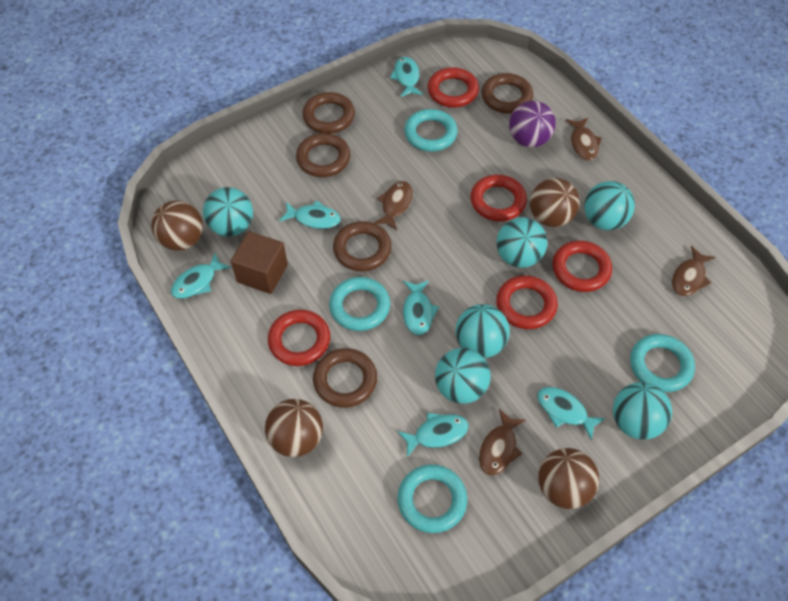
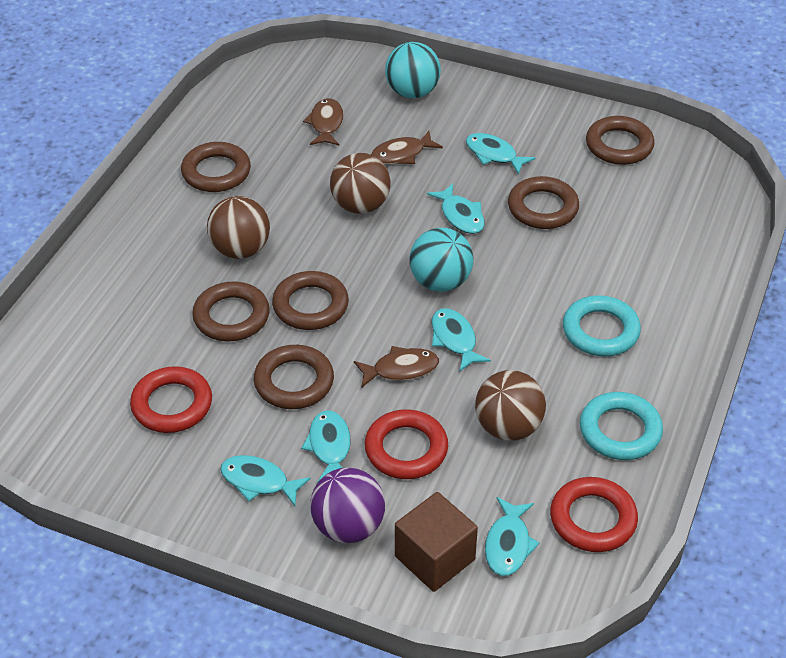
brown ball: [151,201,203,251] [265,399,323,457] [530,178,580,227] [538,448,599,509] = 4 -> [207,196,270,259] [330,153,391,214] [475,370,546,441] = 3
brown fish: [374,181,413,230] [479,409,526,476] [566,118,602,161] [672,246,715,296] = 4 -> [303,98,344,145] [354,346,439,388] [371,131,443,164] = 3
brown ring: [296,133,350,177] [302,92,355,134] [313,348,377,408] [333,221,392,271] [482,73,533,114] = 5 -> [181,142,251,192] [192,282,270,341] [254,345,334,409] [272,271,349,330] [508,176,579,229] [586,116,655,165] = 6
red ring: [268,310,330,366] [428,67,479,108] [471,175,527,221] [496,275,558,329] [552,241,612,292] = 5 -> [130,366,212,433] [365,409,448,479] [550,477,638,552] = 3
turquoise ball: [203,187,253,237] [435,348,491,404] [455,304,510,358] [496,217,548,268] [584,181,635,230] [613,382,672,440] = 6 -> [385,42,441,98] [410,228,473,292] = 2
turquoise ring: [329,277,390,331] [397,464,467,533] [404,109,458,152] [630,334,695,392] = 4 -> [563,295,641,356] [580,392,663,460] = 2

